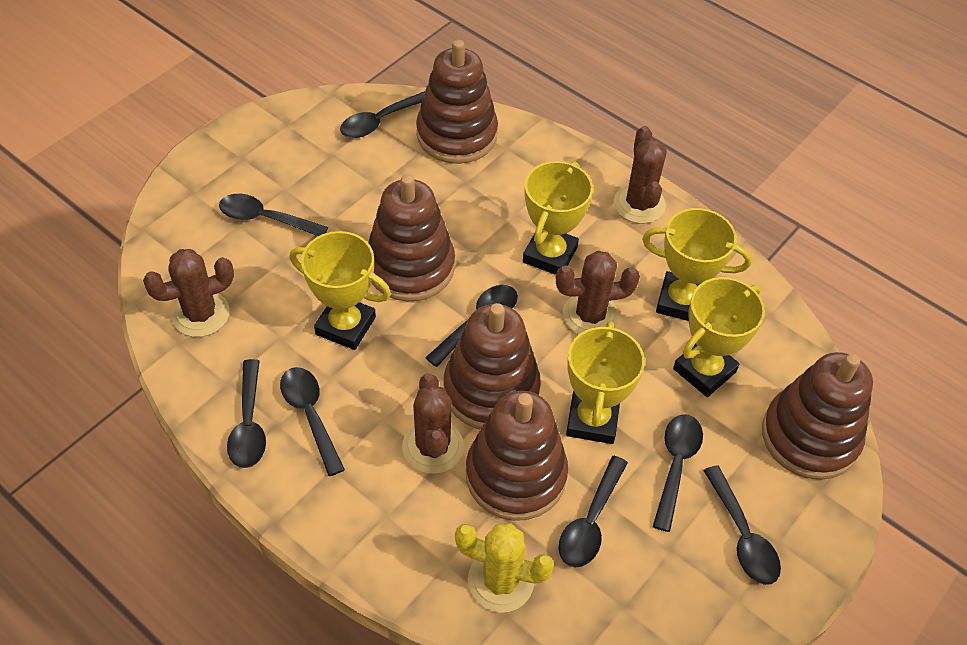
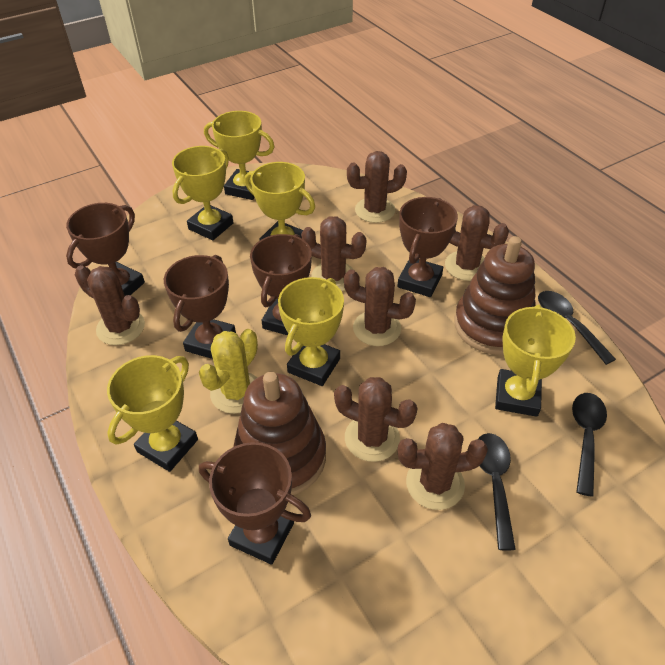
black spoon: [219,194,328,236] [227,359,266,468] [280,367,345,476] [340,91,425,138] [425,285,518,367] [559,456,628,567] [653,414,703,532] [703,465,781,585] = 8 -> [478,433,516,550] [538,291,616,365] [572,393,607,497] = 3
brown cactus: [143,249,234,337] [402,373,464,474] [556,251,640,335] [614,126,667,224] = 4 -> [75,265,145,345] [301,216,366,291] [334,377,418,462] [344,267,416,346] [347,151,407,223] [398,423,488,510] [445,205,509,281] = 7
brown stacking toy: [368,174,455,301] [416,40,498,164] [443,303,541,430] [466,391,568,521] [762,352,873,480] = 5 -> [233,372,326,495] [454,236,536,355] = 2
brown trophy: none = 0 -> [66,203,145,296] [164,255,236,359] [199,442,311,565] [250,234,312,335] [397,197,458,297] = 5
yellow trophy: [290,231,391,350] [523,161,593,275] [566,321,645,444] [642,208,752,321] [673,277,765,397] = 5 -> [107,355,198,472] [172,146,234,240] [204,111,275,200] [245,162,315,240] [278,277,344,386] [495,305,576,417] = 6

